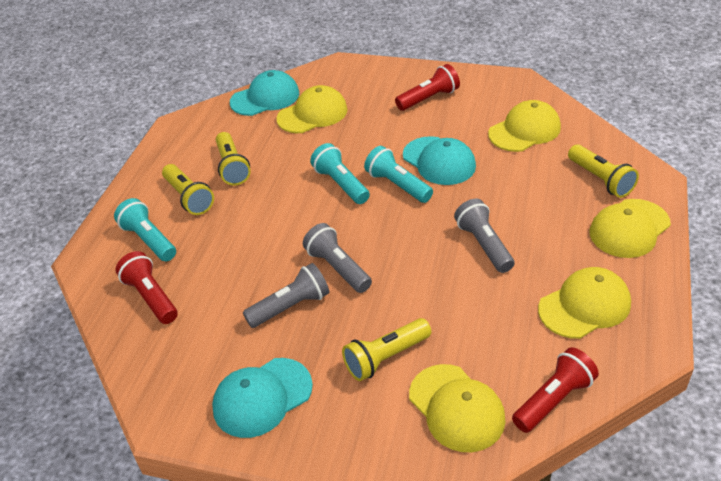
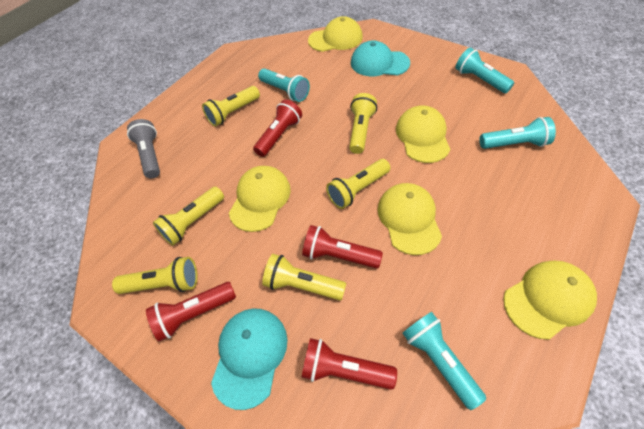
grey flashlight: [243,263,329,328] [303,223,372,293] [454,198,514,273] = 3 -> [127,119,160,178] = 1
red flashlight: [115,251,178,324] [395,64,460,111] [512,347,599,433] = 3 -> [146,282,236,342] [253,99,302,157] [302,225,383,269] [302,338,397,390] = 4
turquoise cap: [212,358,313,438] [230,70,299,116] [403,136,476,185] = 3 -> [211,309,288,410] [351,40,410,76] = 2
turquoise flashlight: [114,198,176,261] [310,143,370,204] [364,146,433,203] = 3 -> [258,68,310,102] [402,312,486,410] [455,47,514,93] [480,117,556,149] = 4
yellow flashlight: [162,164,214,215] [216,132,251,185] [342,318,431,381] [568,144,639,198] = 4 -> [112,257,198,294] [153,187,224,246] [202,86,260,127] [262,254,346,300] [326,159,390,209] [349,93,377,154] = 6

